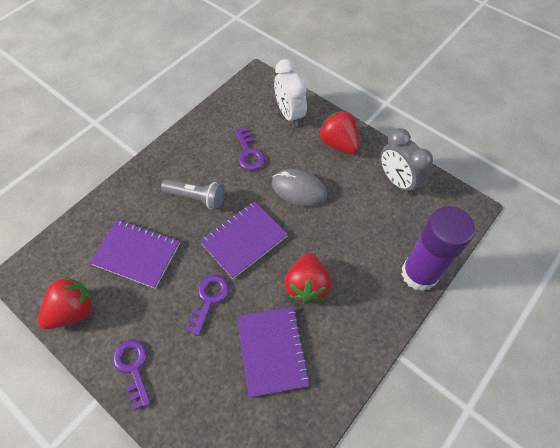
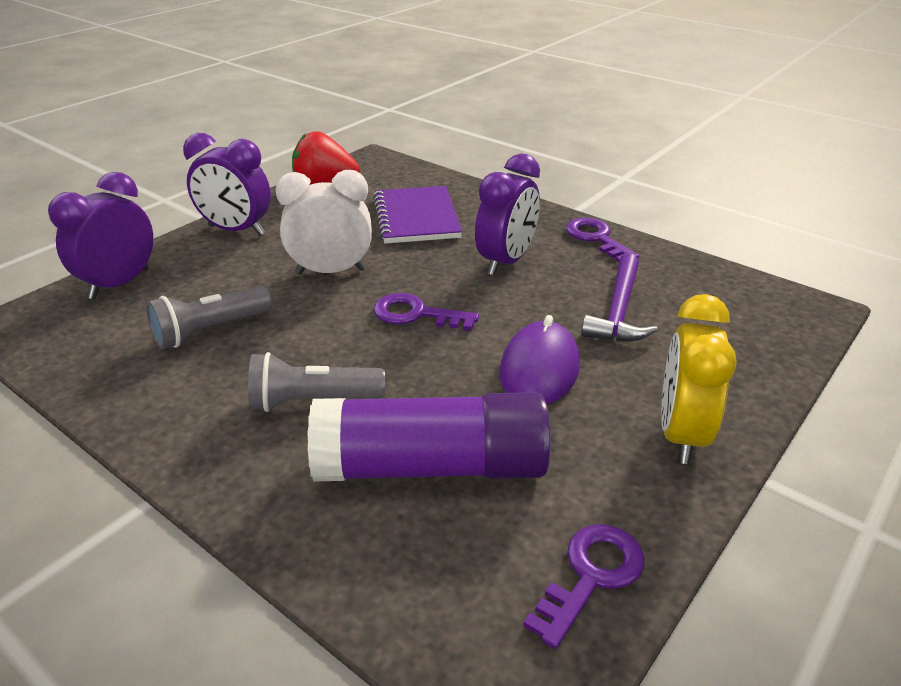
grey clock: [380,128,433,195] = 1 -> none = 0
grey flashlight: [161,179,225,210] = 1 -> [146,286,272,349] [248,352,385,412] = 2
grey mouse: [272,169,327,207] = 1 -> none = 0
purple clock: none = 0 -> [48,172,153,299] [183,133,271,235] [475,153,540,275] = 3
purple hammer: none = 0 -> [581,254,658,342] = 1
purple mouse: none = 0 -> [500,315,580,405] = 1
purple notebook: [89,219,180,289] [200,201,288,279] [237,306,310,397] = 3 -> [373,186,462,244] = 1
red strawberry: [38,277,94,329] [284,253,331,304] [319,110,360,154] = 3 -> [292,131,360,185] = 1
yellow clock: none = 0 -> [661,294,737,464] = 1

